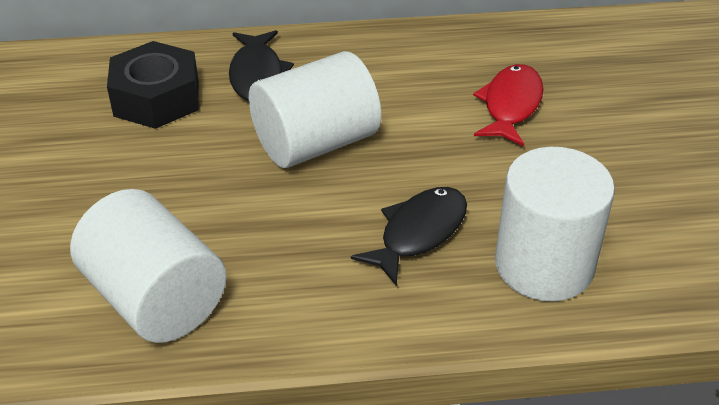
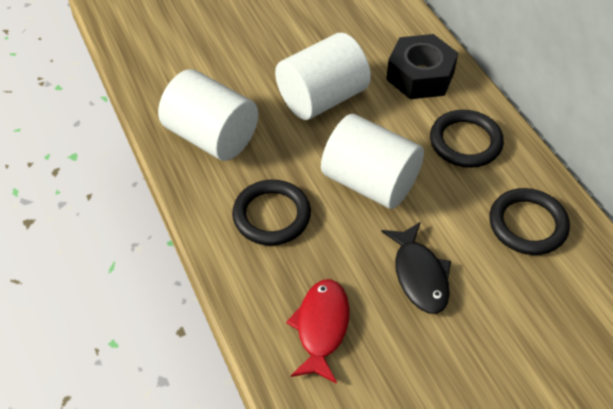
black fish: [229,30,294,101] [351,187,467,286] = 2 -> [381,222,451,314] = 1
black ring: none = 0 -> [232,180,311,246] [430,110,504,168] [490,188,570,255] = 3

